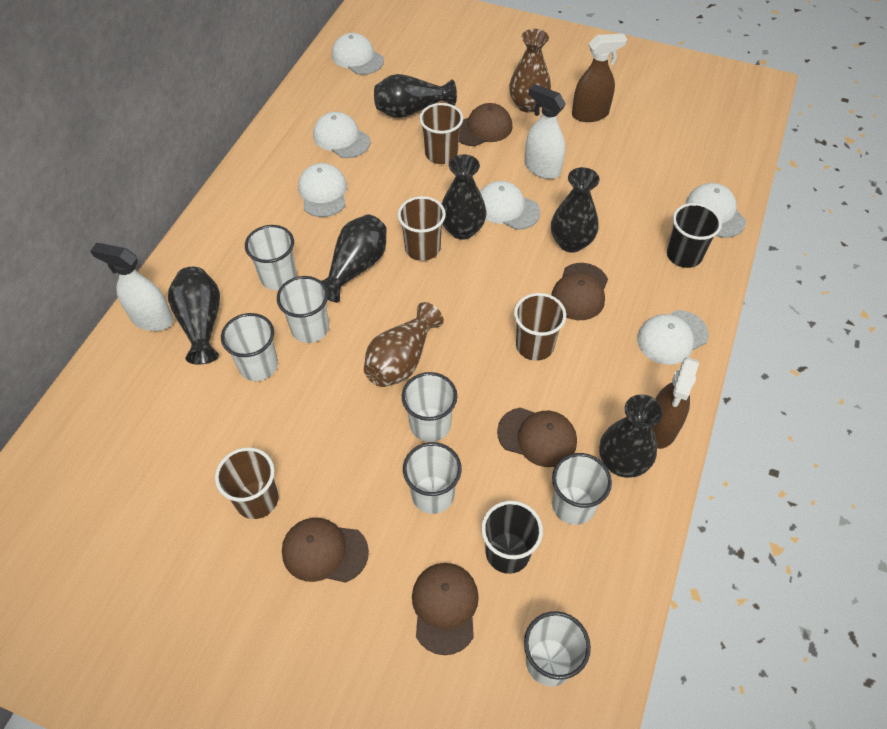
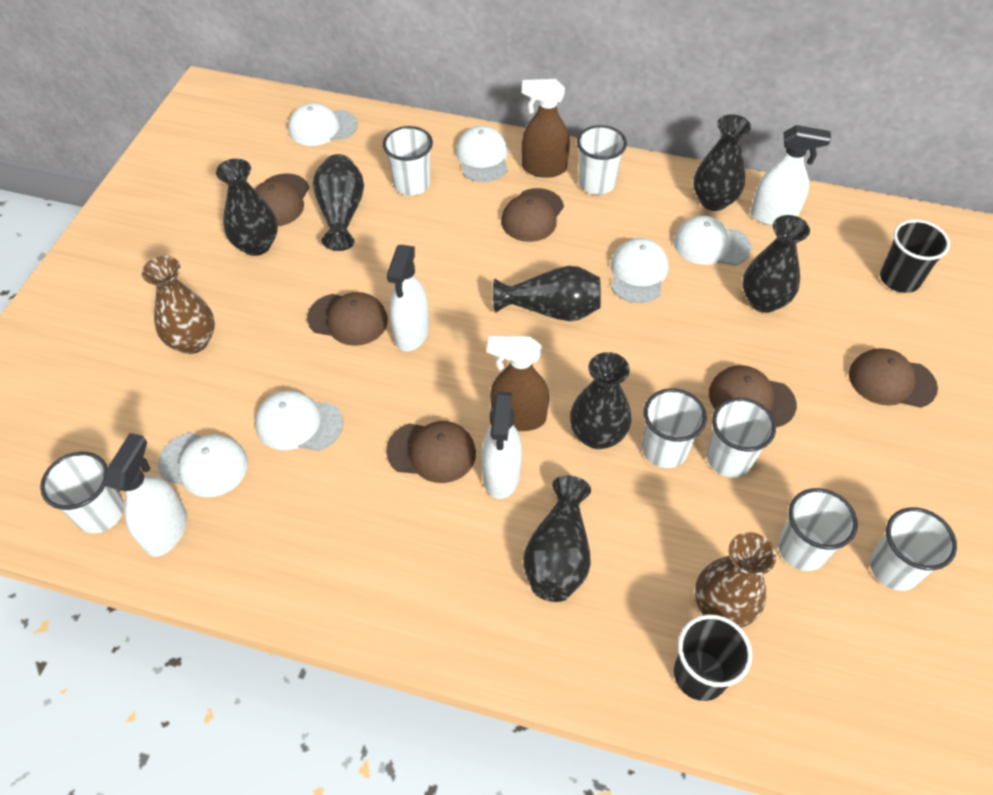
black vase: [168,267,220,365] [322,214,387,303] [374,74,457,118] [442,154,486,240] [551,167,600,253] [599,394,663,478] = 6 -> [216,159,278,256] [313,154,364,251] [493,266,601,321] [523,475,591,602] [570,352,631,449] [693,114,751,211] [743,215,810,313] = 7
brown cap: [282,518,369,583] [412,563,479,655] [459,103,513,146] [497,407,577,467] [551,263,608,320] = 5 -> [254,173,309,226] [307,292,388,346] [386,421,476,483] [501,188,564,242] [709,365,797,427] [849,348,938,408] = 6
brown cup: [215,447,279,519] [398,196,446,261] [419,103,463,164] [514,293,566,361] = 4 -> none = 0
white spray bottle: [90,243,173,331] [525,84,566,179] = 2 -> [106,433,187,557] [387,245,429,351] [482,391,522,499] [750,125,831,226] = 4

